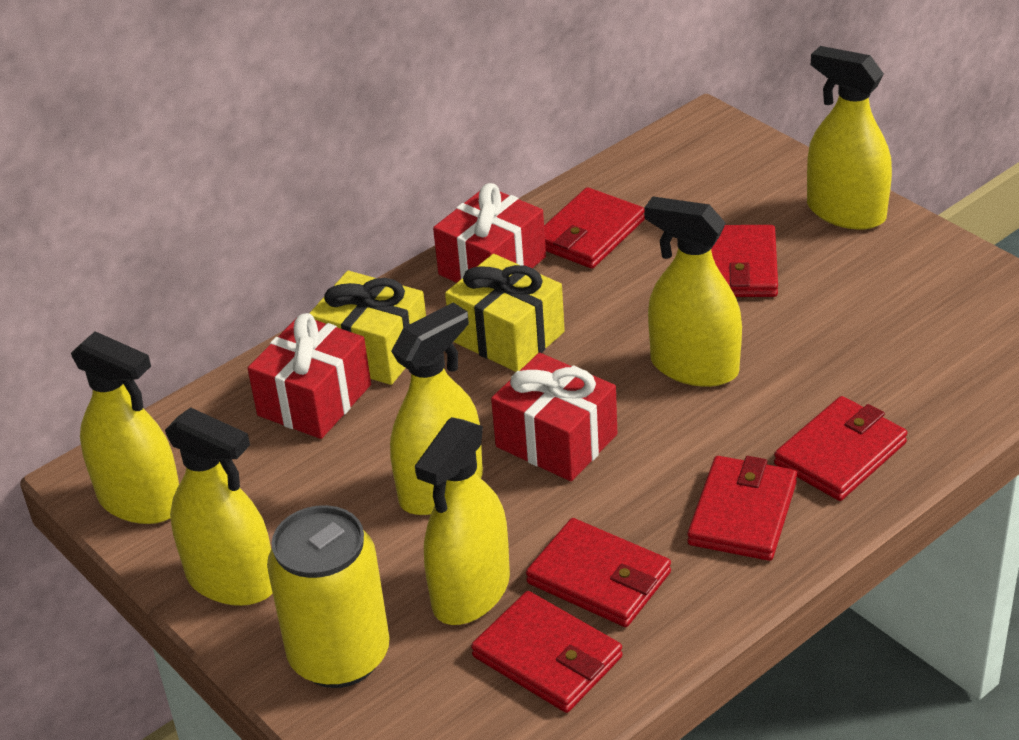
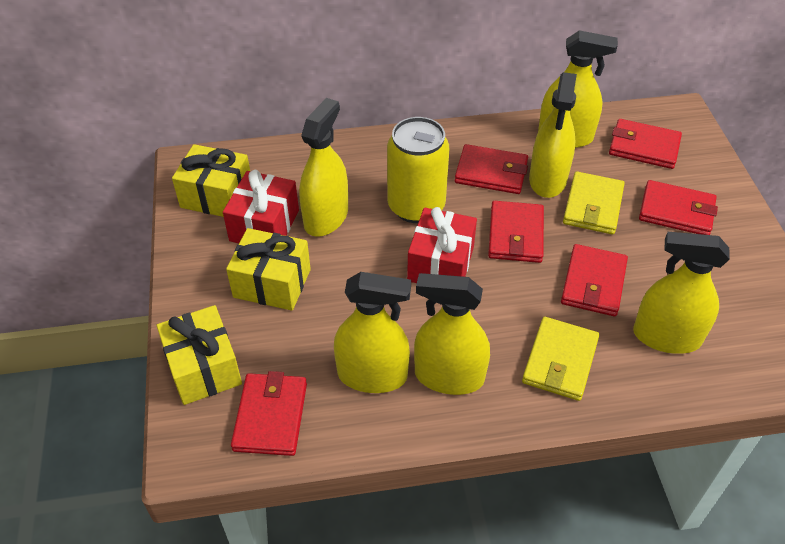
red gift: [248,313,371,439] [433,183,546,283] [491,353,617,481] = 3 -> [223,170,299,243] [407,207,477,283] = 2
yellow gift: [309,271,426,385] [445,254,565,372] = 2 -> [157,305,242,405] [172,144,250,217] [226,228,311,311] = 3
yellow wallet: none = 0 -> [522,317,599,401] [563,171,625,234] = 2

